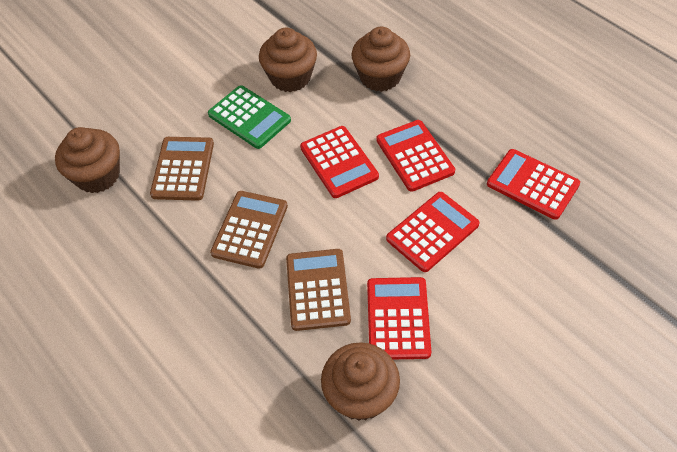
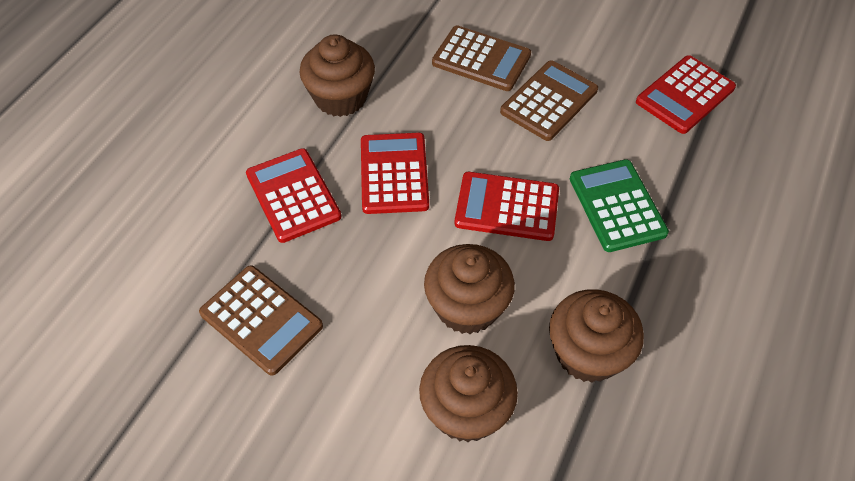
red calculator: [300,126,379,198] [367,277,431,359] [376,120,455,192] [386,192,480,272] [487,149,580,220] = 5 -> [246,148,341,243] [361,133,429,214] [455,172,559,241] [636,55,736,134] = 4

